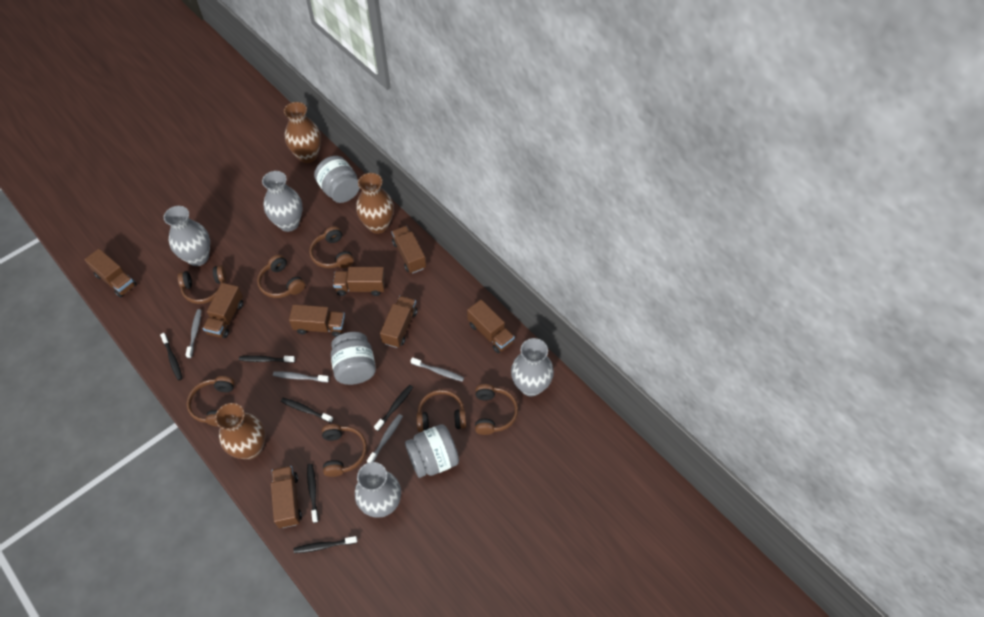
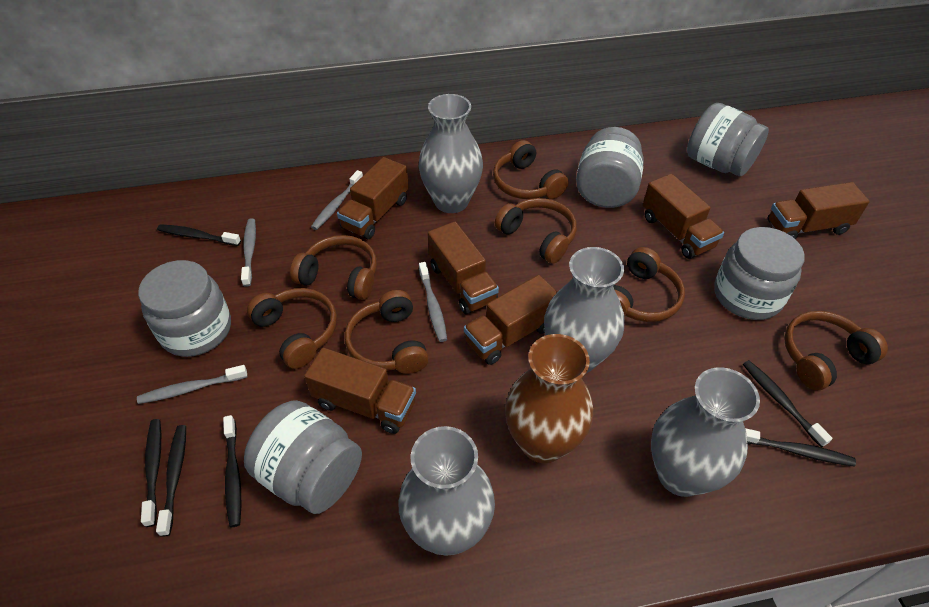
brown truck: [84,249,137,298] [203,283,243,338] [271,466,302,528] [289,304,345,337] [333,267,386,296] [380,296,418,348] [391,226,426,273] [467,300,515,353] = 8 -> [304,348,416,434] [337,157,409,239] [428,221,499,314] [464,275,557,365] [643,174,724,259] [768,182,870,239] = 6
brown vase: [215,403,266,460] [284,102,321,163] [356,173,394,234] = 3 -> [505,334,593,463] = 1
grey jar: [314,156,360,203] [331,332,376,385] [405,424,459,478] = 3 -> [138,260,231,357] [244,400,362,514] [576,127,644,208] [687,103,769,176] [714,227,805,320] = 5

